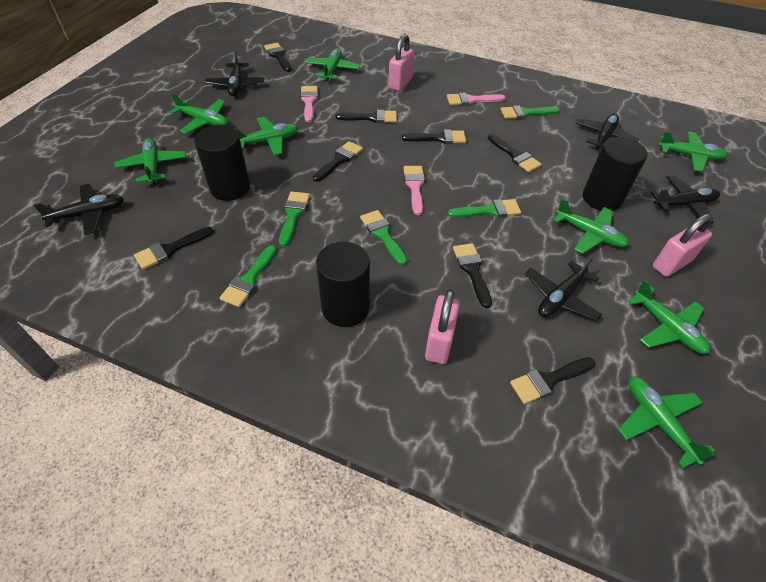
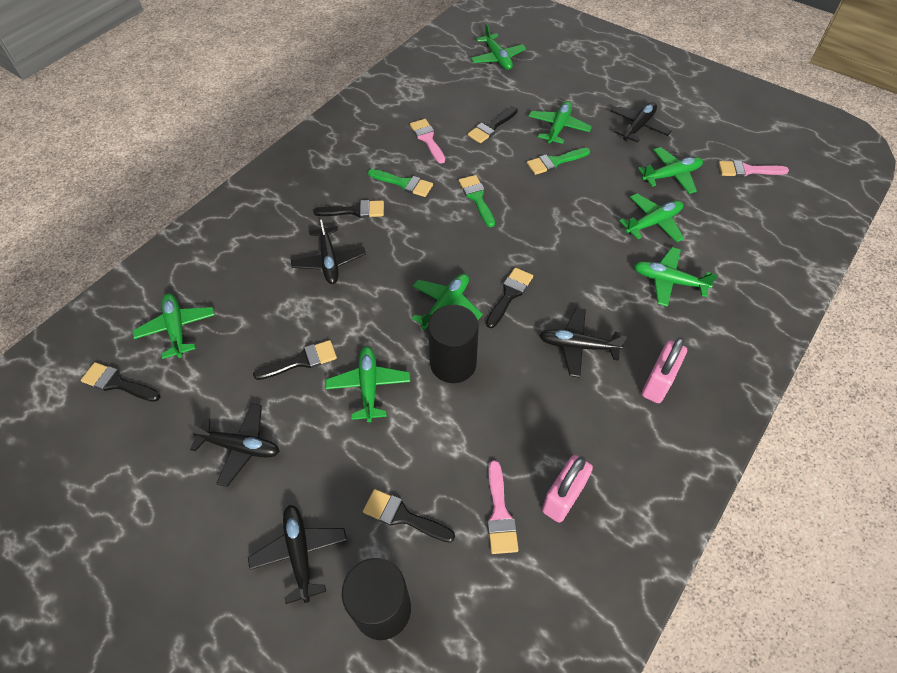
black brush: [134,227,214,270] [264,43,292,72] [313,141,363,182] [336,110,397,123] [402,129,466,144] [453,243,492,308] [488,134,542,172] [510,357,596,404] = 8 -> [81,362,160,402] [253,340,337,380] [313,200,384,218] [363,489,455,543] [468,107,518,143] [486,267,533,328] = 6
black cylinder: [194,125,250,201] [316,242,370,327] [583,137,647,211] = 3 -> [342,558,411,640] [428,305,479,383] = 2
green brush: [220,245,277,307] [279,191,310,247] [360,210,407,265] [448,199,521,218] [500,105,560,119] = 5 -> [368,169,433,197] [459,175,495,227] [527,148,590,175] = 3
pink padlock: [388,34,415,91] [425,289,460,364] [653,213,713,277] = 3 -> [542,455,593,523] [642,337,687,403] = 2

